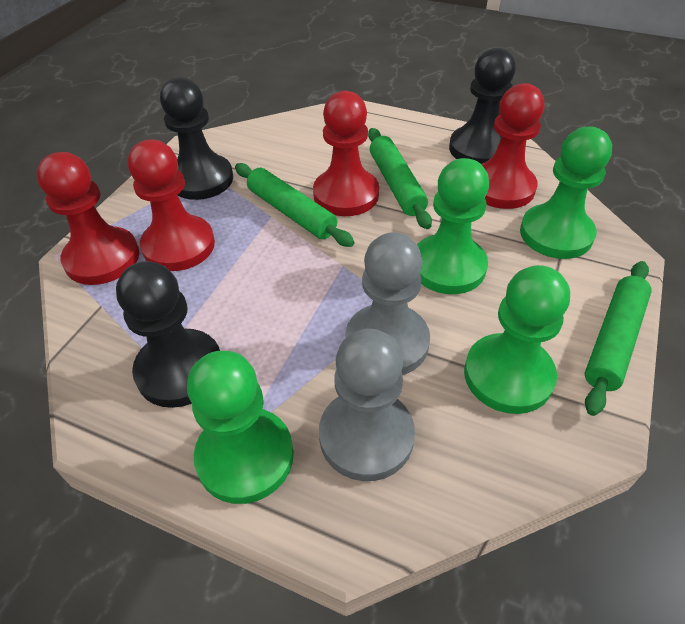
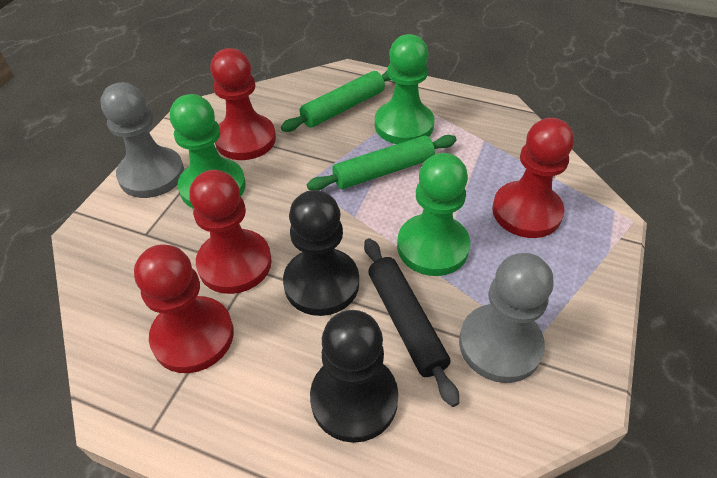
black pawn: [116,261,220,408] [160,77,233,200] [449,48,516,164] = 3 -> [283,190,359,316] [310,310,398,443] = 2
black rolling pin: none = 0 -> [364,238,459,407] = 1
green pawn: [187,351,294,504] [417,158,489,294] [464,265,570,414] [520,127,612,259] = 4 -> [170,94,246,209] [375,34,434,144] [397,153,470,276] = 3
green rolling pin: [235,163,354,247] [368,128,432,229] [585,261,652,416] = 3 -> [281,70,391,132] [307,135,457,190] = 2

